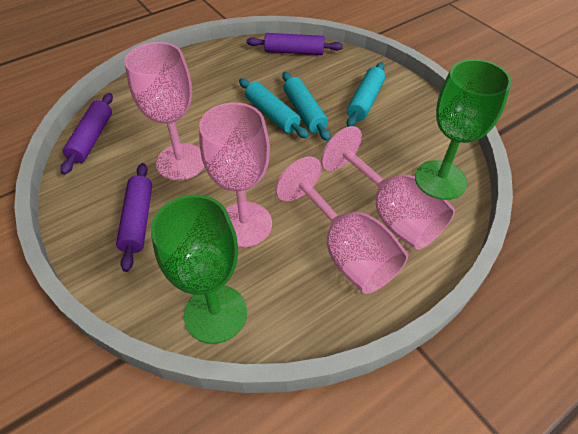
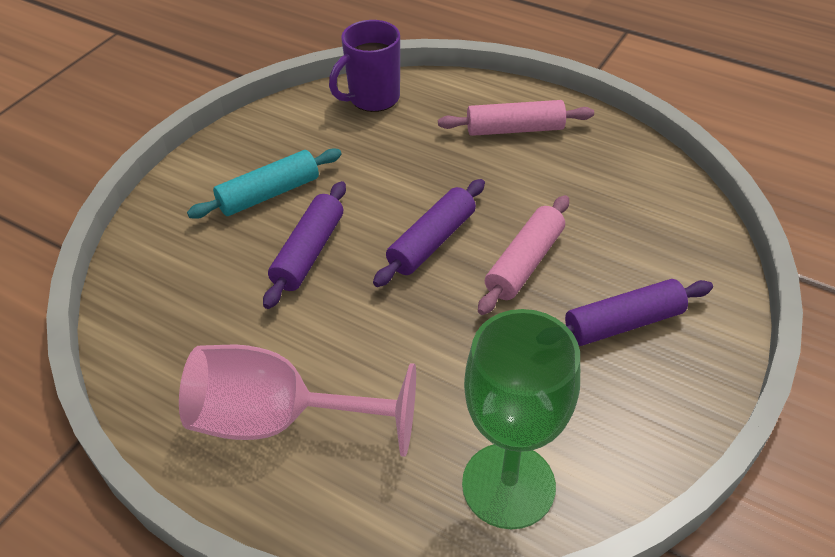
green goblet: [151,195,247,344] [415,59,512,200] = 2 -> [462,309,580,529] = 1
pink goblet: [125,42,204,181] [199,103,272,247] [275,156,408,294] [321,126,455,250] = 4 -> [179,345,416,457] = 1
pink rolling pin: none = 0 -> [438,100,594,136] [478,195,569,315] = 2
purple mug: none = 0 -> [329,20,400,112] = 1
turquoise rolling pin: [239,78,309,139] [282,72,330,141] [347,62,385,127] = 3 -> [187,148,342,219] = 1

